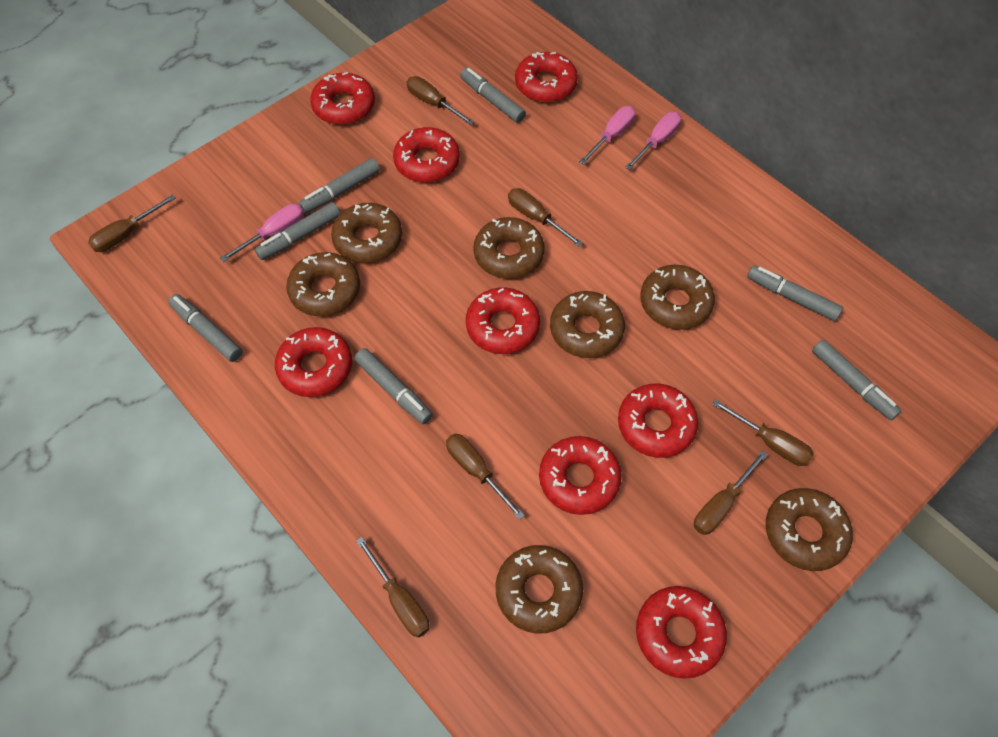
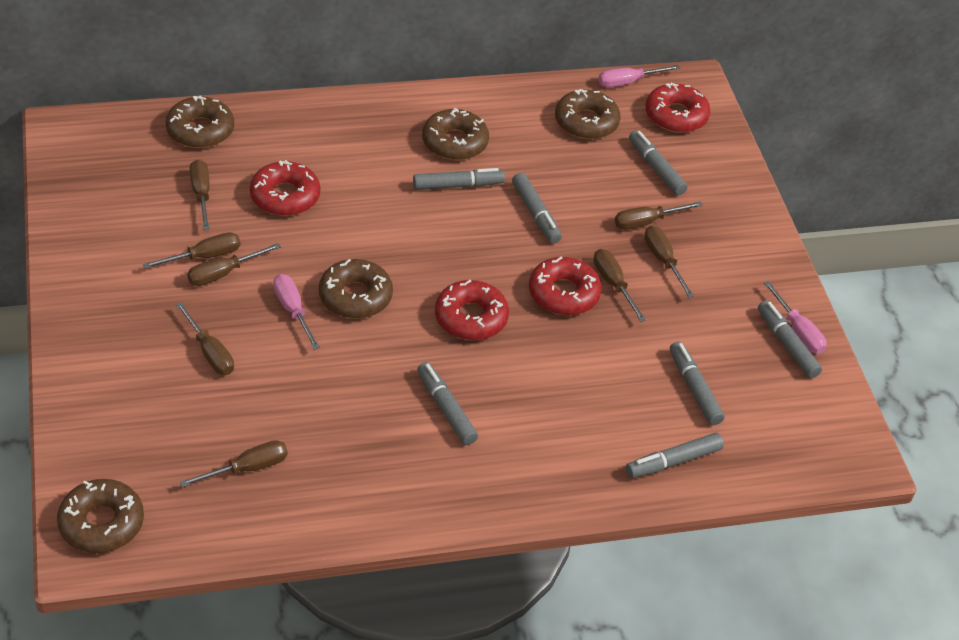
brown donut: [286,252,360,316] [331,203,402,263] [473,217,545,279] [496,545,583,634] [550,291,625,358] [640,265,715,330] [766,488,853,571] = 7 -> [57,479,144,553] [165,96,234,148] [319,259,393,318] [422,108,489,160] [555,89,621,139] = 5
brown screwdriver: [88,194,176,252] [356,536,430,638] [407,76,474,125] [446,434,525,520] [508,188,583,247] [694,450,768,535] [712,399,814,466] = 7 -> [143,232,240,269] [176,302,234,375] [179,440,288,487] [187,243,281,286] [190,160,210,230] [593,249,646,322] [615,201,703,230] [644,226,694,298] = 8
red donut: [275,327,352,397] [310,72,375,125] [393,127,460,182] [466,288,540,354] [515,52,578,102] [539,436,622,515] [618,384,698,458] [636,586,727,679] = 8 -> [250,160,320,216] [435,280,509,340] [529,256,602,315] [645,83,710,133] = 4

